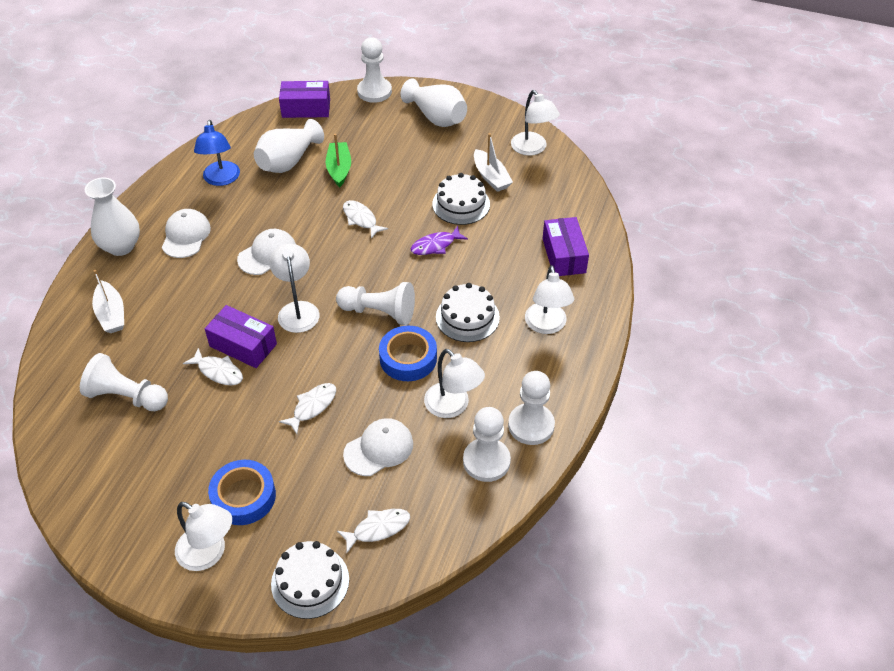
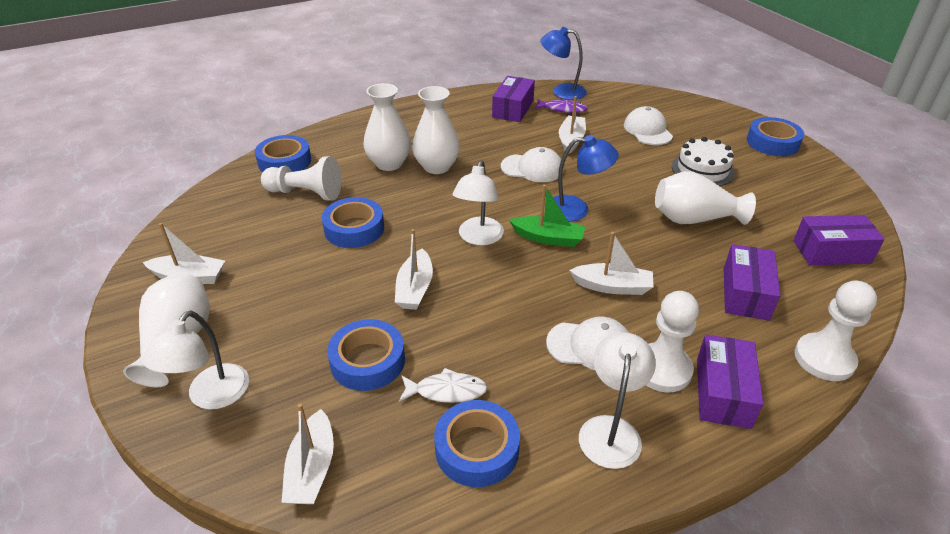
blue lamp: [194,120,240,186] = 1 -> [540,27,587,100] [553,135,619,222] = 2
blue tape: [208,460,276,525] [379,326,437,381] = 2 -> [255,135,311,172] [322,197,384,248] [327,319,405,391] [434,400,520,487] [747,117,804,156] = 5
purple box: [205,305,277,368] [279,81,330,118] [543,217,589,276] = 3 -> [492,76,535,122] [697,335,764,429] [724,244,780,321] [794,215,885,265] = 4
white boat: [92,270,124,333] [474,133,513,192] = 2 -> [143,223,225,284] [281,404,334,504] [395,229,433,310] [559,96,586,154] [569,232,654,295] = 5
white cake: [271,541,349,619] [432,173,490,225] [436,283,500,342] = 3 -> [672,137,735,186] = 1
white fish: [183,348,243,385] [279,383,336,434] [337,509,410,553] [343,200,388,238] = 4 -> [399,368,488,403] = 1
white lamp: [175,502,232,571] [269,243,320,333] [424,349,485,418] [511,90,560,156] [525,265,574,334] = 5 -> [143,311,249,410] [453,160,504,245] [579,332,656,469] = 3
white pawn: [80,353,168,411] [336,282,415,325] [357,37,392,103] [463,407,511,482] [508,371,555,445] = 5 -> [261,156,342,200] [646,291,699,392] [794,281,877,381] = 3
white vase: [85,178,140,256] [254,119,324,173] [401,79,467,127] = 3 -> [123,272,210,387] [364,83,411,171] [412,86,460,174] [655,171,756,225] = 4

